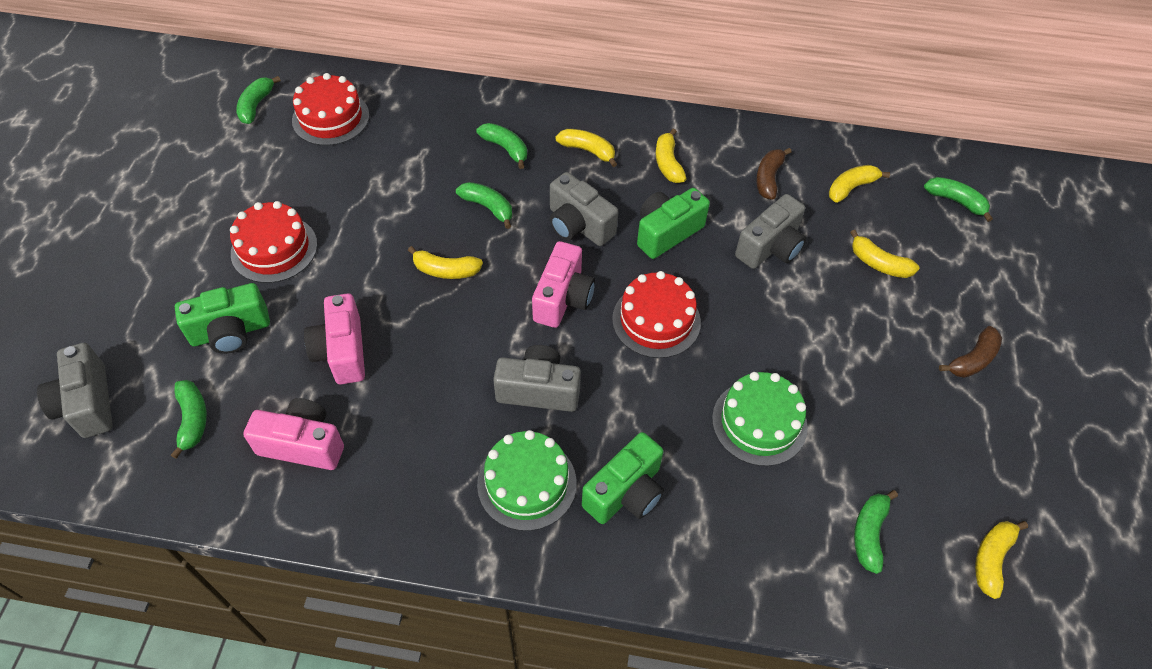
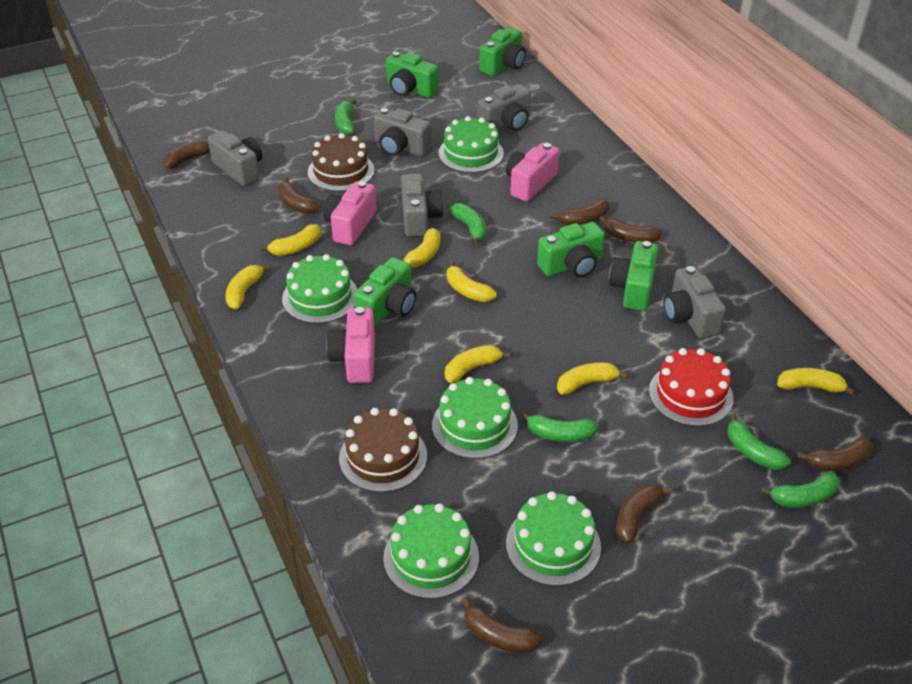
brown banana: [756,148,792,200] [939,326,1002,378] = 2 -> [163,140,210,169] [278,177,319,214] [462,597,544,653] [551,199,610,225] [599,216,662,243] [616,485,672,543] [797,437,873,471] = 7
brown cake: none = 0 -> [308,133,374,192] [339,408,427,492] = 2
green banana: [171,380,207,459] [236,76,281,124] [456,182,512,229] [476,123,527,169] [854,490,898,574] [924,177,993,222] = 6 -> [335,99,356,135] [449,203,486,245] [521,411,598,442] [728,413,791,470] [761,472,840,507] = 5
green cake: [477,430,577,531] [712,372,808,466] = 2 -> [282,254,358,324] [383,504,479,599] [432,377,518,459] [438,116,504,173] [506,491,601,586] = 5
green camera: [175,283,270,354] [582,432,664,524] [637,188,710,259] = 3 -> [354,257,416,327] [386,52,439,98] [479,27,526,76] [537,222,605,278] [609,241,659,311] = 5
grey camera: [37,343,113,438] [493,345,581,412] [550,172,619,246] [735,194,806,269] = 4 -> [208,130,262,186] [374,108,432,156] [401,173,444,237] [477,84,531,131] [664,266,726,338] = 5
red cake: [230,201,317,283] [292,73,369,146] [612,271,701,358] = 3 -> [649,348,734,426] = 1
yellow banana: [408,246,483,279] [555,129,617,167] [656,128,687,183] [829,165,890,203] [850,230,920,278] [975,521,1028,599] = 6 -> [226,264,270,309] [260,224,321,256] [403,228,440,268] [445,345,510,383] [447,261,497,302] [557,362,628,395] [777,368,855,395] = 7

